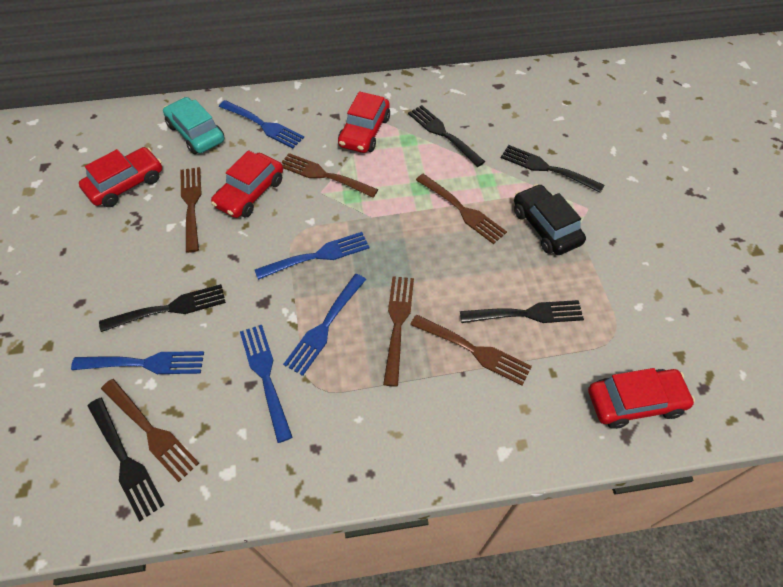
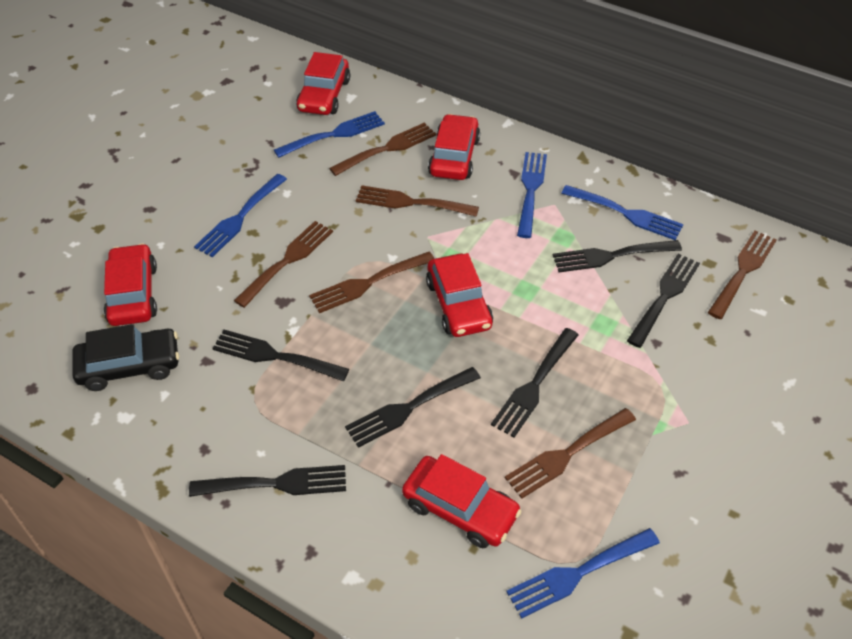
black fork: [88,398,164,521] [99,284,226,332] [408,105,485,167] [460,300,584,323] [501,145,604,193] = 5 -> [189,465,346,497] [212,330,349,381] [345,367,481,448] [491,328,579,437] [553,240,682,272] [627,254,700,348] = 6
red car: [79,147,162,207] [211,150,283,218] [338,91,390,153] [588,368,695,429] = 4 -> [104,243,157,326] [296,52,350,115] [402,454,522,548] [426,253,493,337] [428,114,480,180] = 5
turquoise car: [163,97,225,154] = 1 -> none = 0

